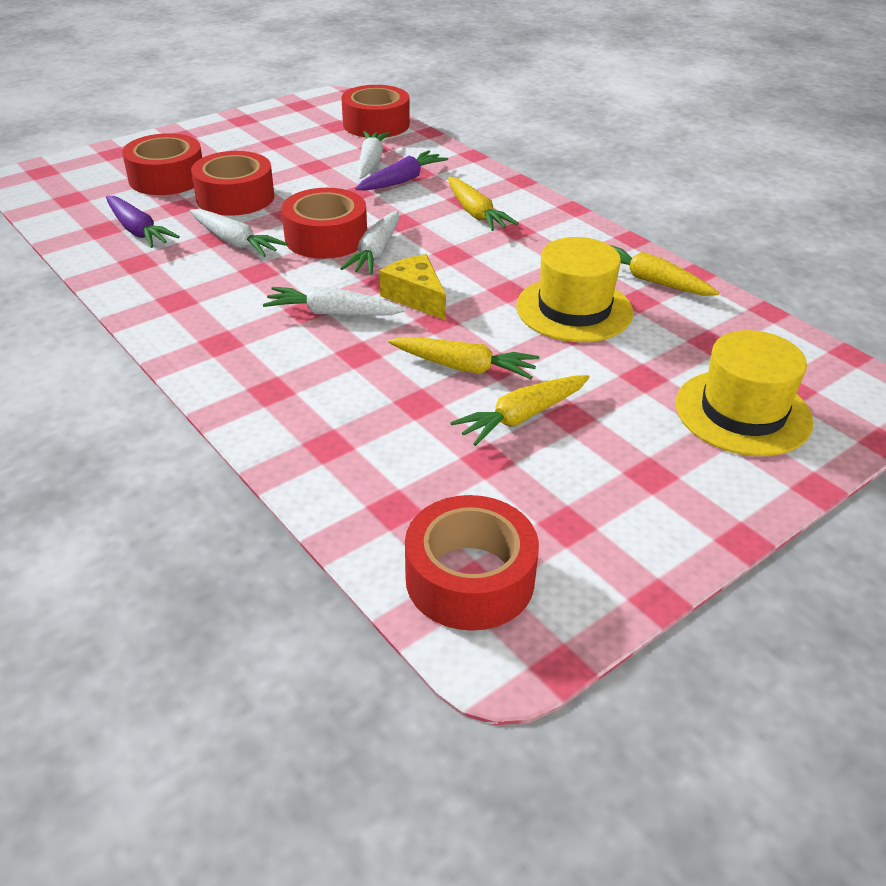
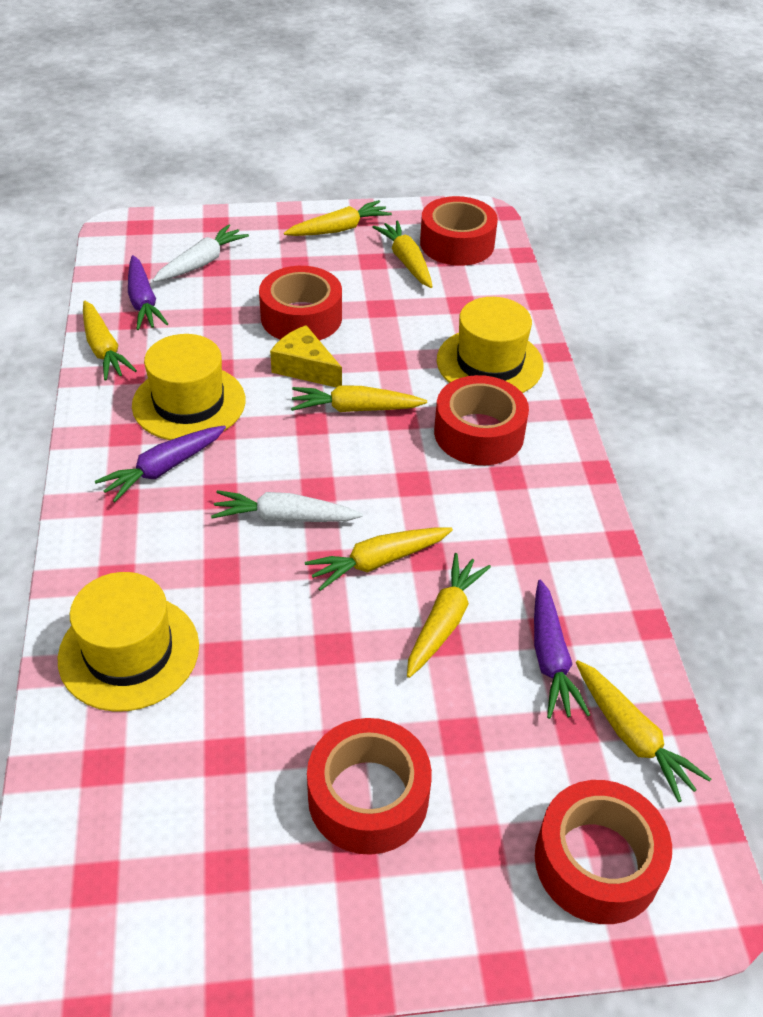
purple carrot: [106,196,180,248] [355,150,448,191] = 2 -> [95,425,226,502] [128,255,168,330] [534,580,590,719] = 3
white carrot: [190,209,287,257] [263,286,406,316] [340,210,399,275] [356,131,390,179] = 4 -> [153,224,249,282] [211,490,363,522] = 2
yellow carrot: [388,337,539,379] [447,177,519,231] [450,375,590,446] [610,245,719,295] = 4 -> [83,301,137,381] [284,200,392,236] [291,386,427,412] [305,527,453,591] [373,221,433,288] [407,553,491,678] [576,660,711,802] = 7
yellow hat: [516,237,633,342] [676,330,814,456] = 2 -> [58,572,199,712] [132,334,245,440] [437,297,544,393] = 3

